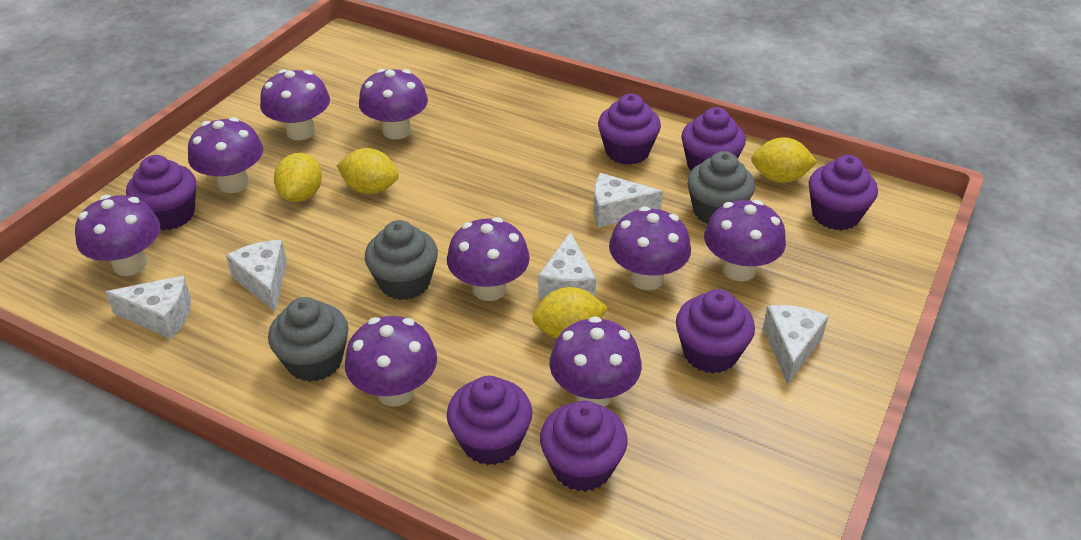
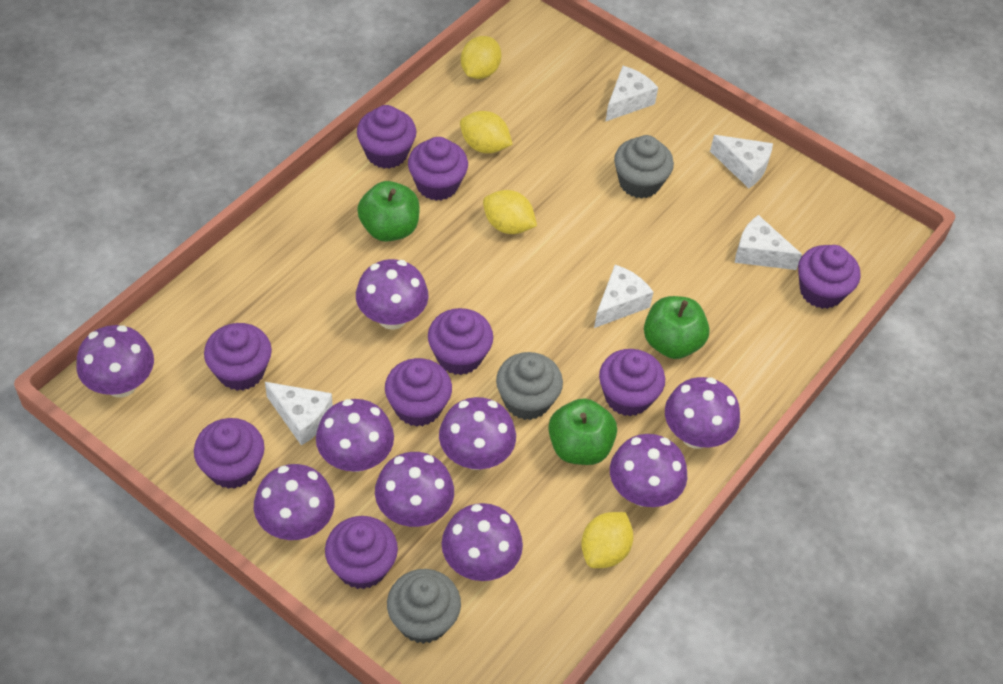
green apple: none = 0 -> [357,181,420,242] [548,398,617,465] [644,296,710,359] = 3
purple cupcake: [126,155,196,230] [447,376,532,465] [540,401,628,492] [598,94,661,165] [676,289,755,373] [681,107,746,171] [809,155,878,231] = 7 -> [194,418,265,489] [204,323,272,391] [325,516,398,589] [357,105,416,169] [385,358,452,427] [408,137,468,201] [428,308,493,375] [599,349,665,416] [798,245,861,309] = 9

